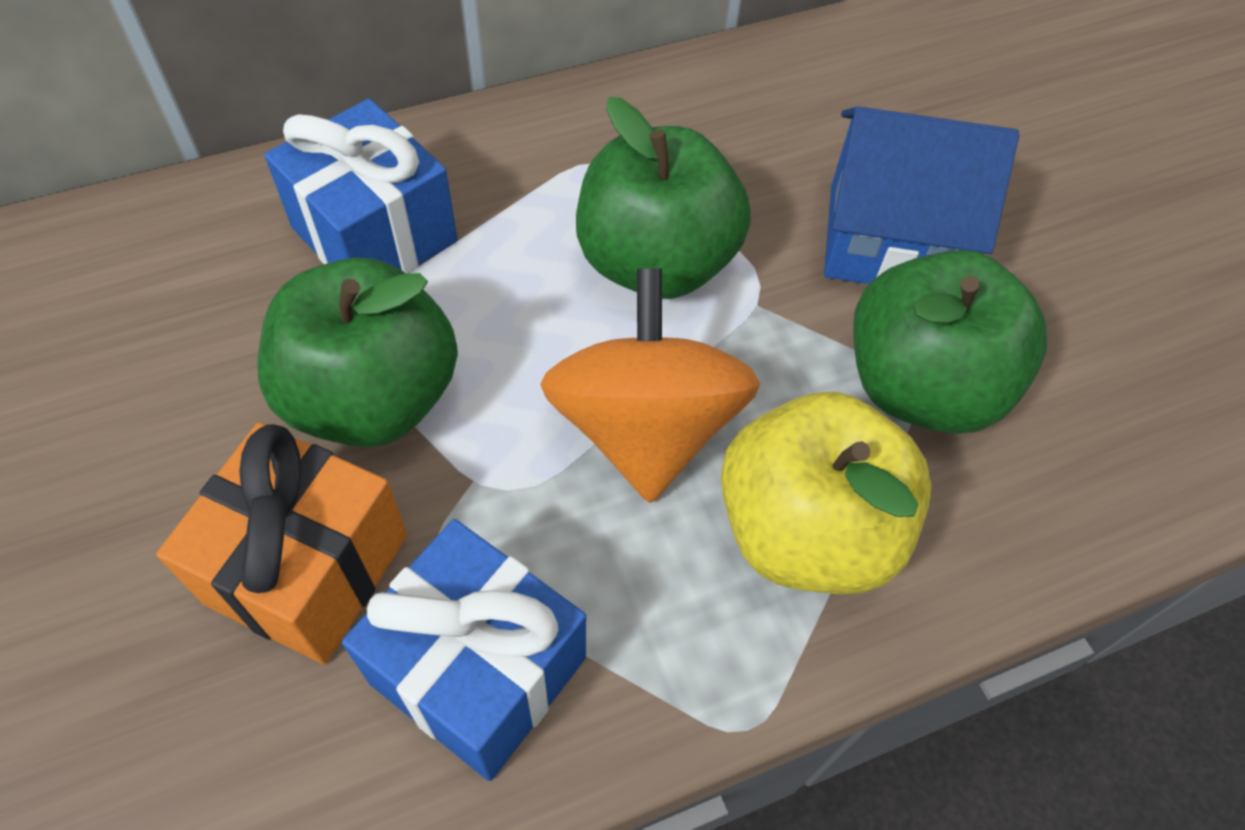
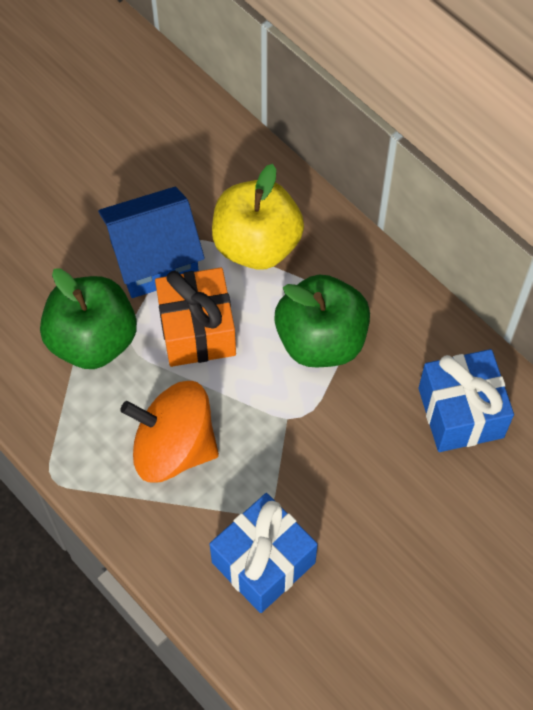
green apple: [257,258,458,447] [576,97,751,299] [853,250,1047,434] = 3 -> [40,268,137,369] [274,274,370,367] = 2

